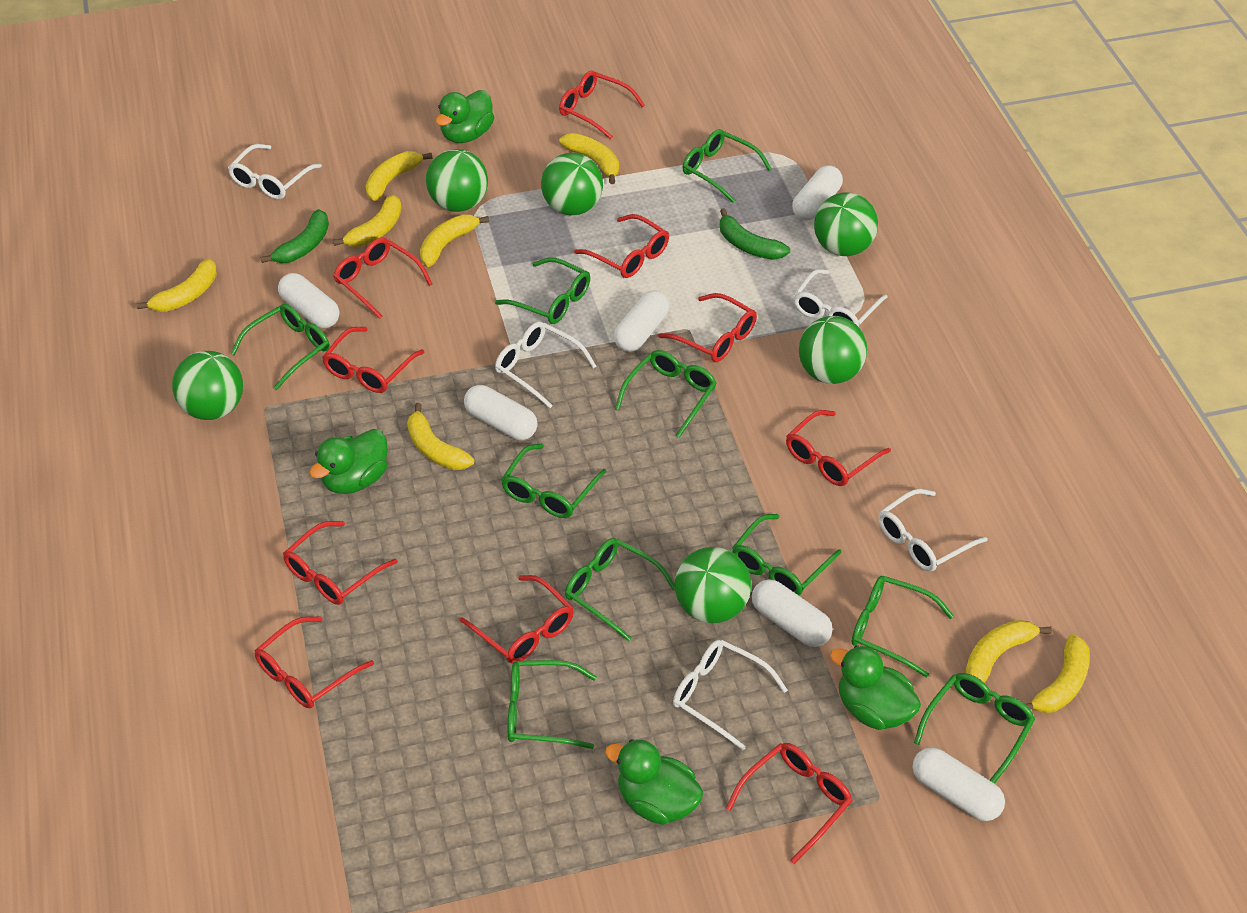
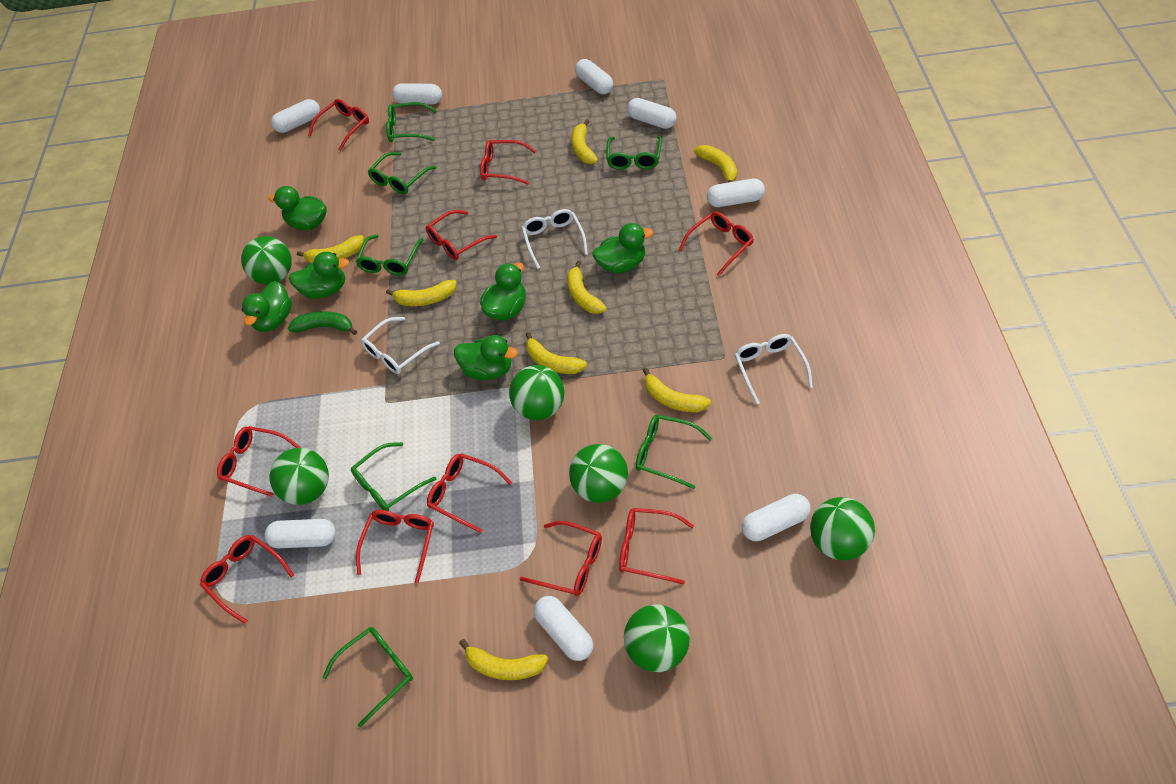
green banana: [260,209,329,263] [720,208,790,260] = 2 -> [288,311,357,335] = 1
green duck: [310,429,388,494] [436,90,494,143] [605,739,704,825] [830,645,921,730] = 4 -> [242,281,292,332] [269,186,327,230] [289,252,349,299] [454,335,518,380] [480,262,526,321] [592,223,653,273] = 6
green glasses: [230,304,329,390] [495,257,590,324] [501,444,607,518] [508,660,597,749] [565,538,675,641] [615,350,717,438] [682,129,772,203] [732,514,842,595] [852,576,954,678] [914,673,1035,784] = 10 -> [322,627,413,728] [351,442,436,511] [356,235,423,275] [368,152,436,194] [386,102,437,142] [606,136,662,170] [636,415,712,489] = 7
white capsule: [278,273,339,328] [464,385,537,440] [614,290,669,352] [752,579,833,647] [792,165,843,221] [913,747,1005,821] = 6 -> [265,519,336,548] [271,99,320,133] [392,83,442,105] [534,596,593,661] [575,59,613,94] [627,98,676,129] [707,179,765,207] [742,494,810,541] = 8
white glasses: [228,144,322,199] [495,322,597,408] [673,640,788,750] [793,269,887,327] [879,489,988,572] = 5 -> [361,317,440,374] [522,209,588,269] [734,334,813,404] = 3

